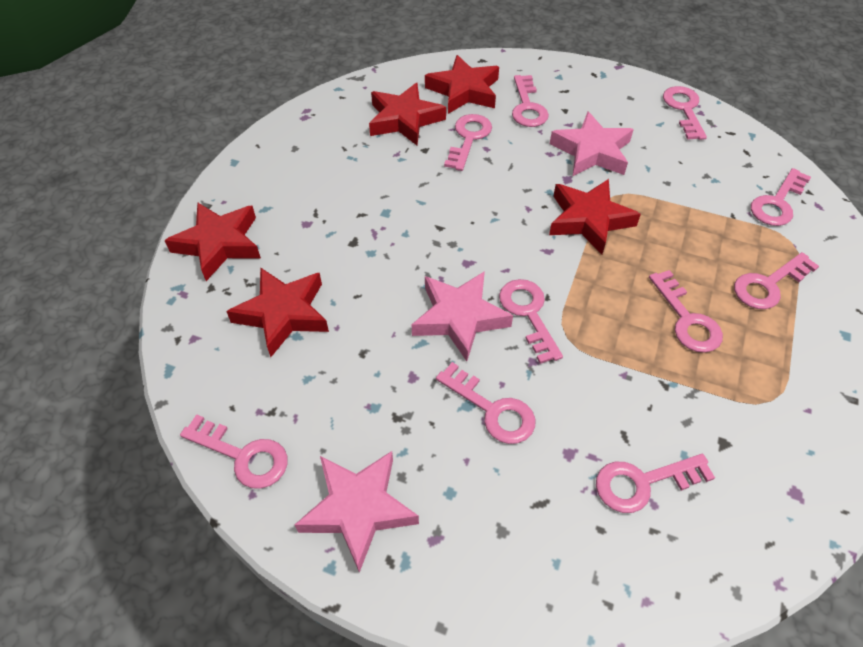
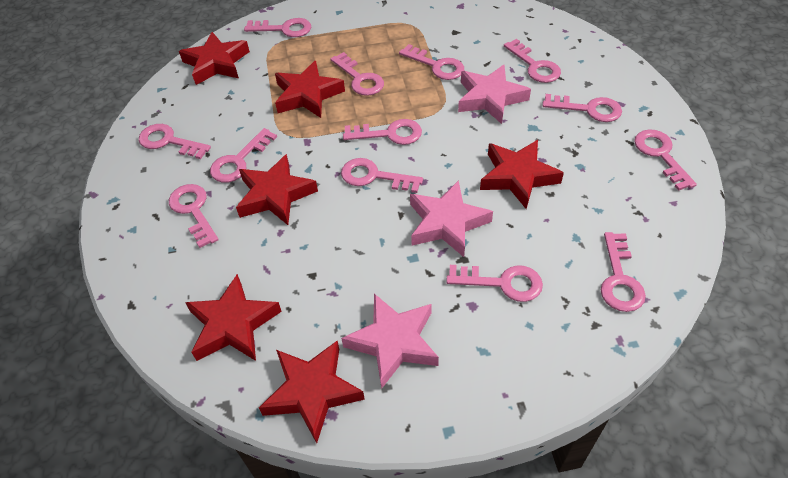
pink key: [180,414,288,489] [436,362,536,444] [444,114,492,171] [499,279,563,364] [512,75,549,127] [596,454,715,513] [649,270,723,353] [663,86,707,140] [734,252,819,309] [751,168,811,226] = 10 -> [139,124,211,159] [169,184,219,248] [210,128,277,183] [244,18,311,37] [331,52,384,96] [341,158,423,193] [343,119,422,145] [399,44,464,80] [446,265,543,302] [504,39,561,83] [542,94,622,122] [601,232,646,312] [634,129,697,191] = 13
red star: [164,202,261,281] [226,267,329,357] [369,83,446,145] [425,55,499,114] [549,179,641,255] = 5 -> [179,32,250,85] [185,274,282,361] [236,154,318,225] [259,341,365,443] [275,61,345,118] [480,140,564,209] = 6

